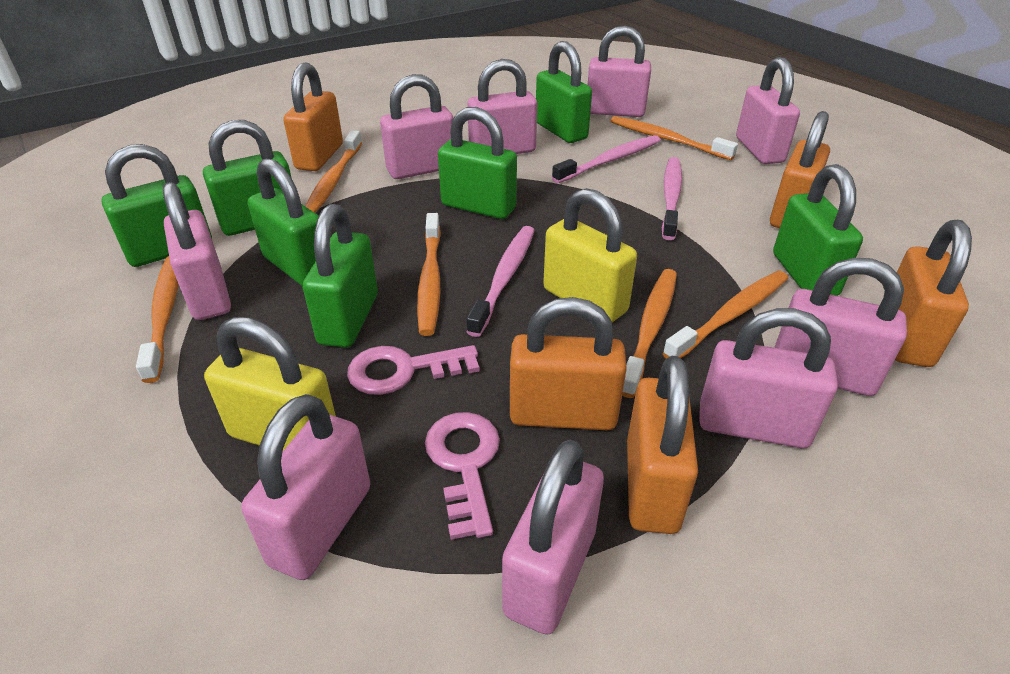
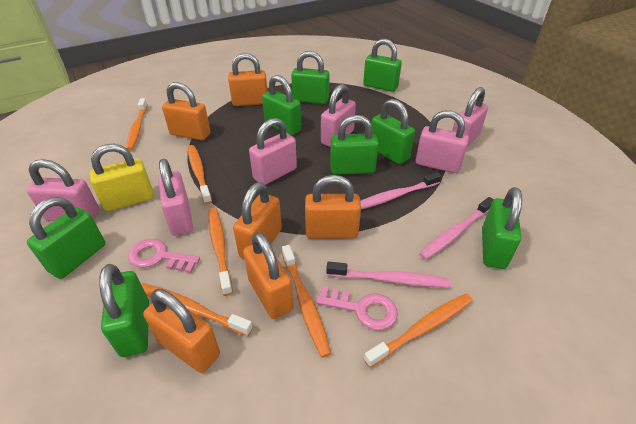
green padlock: [101,144,212,267] [203,120,292,236] [248,158,319,286] [303,204,378,348] [438,107,517,219] [536,41,592,143] [773,164,863,296] = 7 -> [27,197,105,279] [99,264,149,357] [262,75,301,136] [291,51,330,104] [330,115,379,175] [363,39,402,92] [372,99,415,164] [482,187,522,269] = 8
orange padlock: [283,63,343,171] [510,297,627,430] [627,356,698,534] [770,111,830,228] [895,220,972,367] = 5 -> [143,289,220,373] [162,82,210,140] [228,53,268,106] [233,182,282,259] [243,232,294,319] [305,175,361,239] = 6
pink padlock: [163,182,231,320] [241,394,371,580] [380,74,454,179] [467,59,537,154] [502,440,604,635] [588,26,651,117] [699,308,838,448] [736,57,800,164] [774,258,907,396] = 9 -> [26,159,100,221] [158,159,193,236] [249,118,297,185] [321,84,356,147] [416,110,469,173] [452,87,488,147] = 6
yellow padlock: [204,317,336,451] [543,188,637,322] = 2 -> [89,144,154,211] = 1

